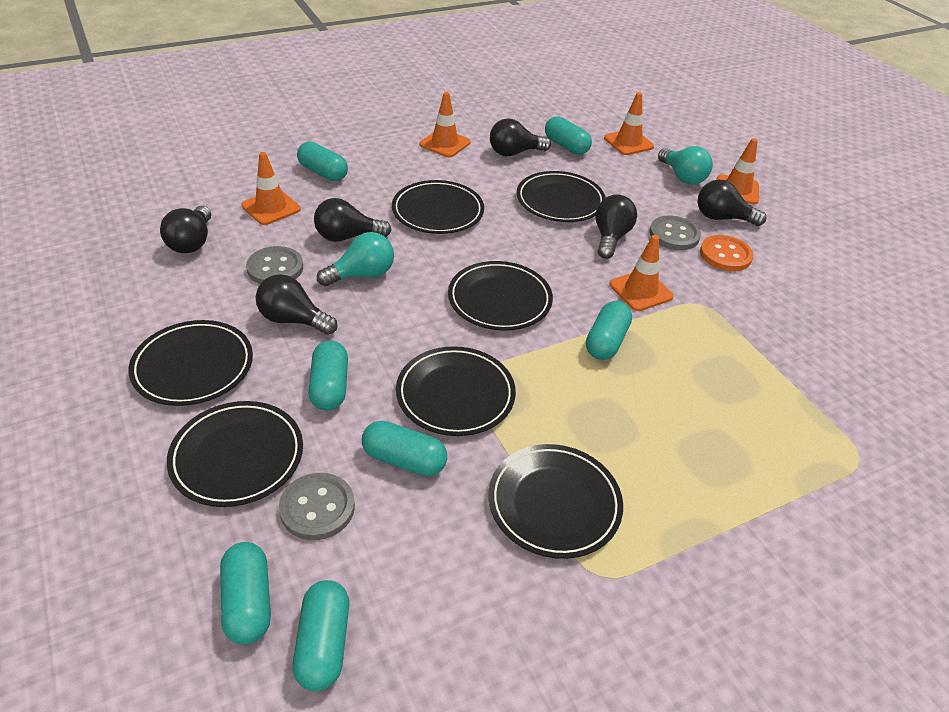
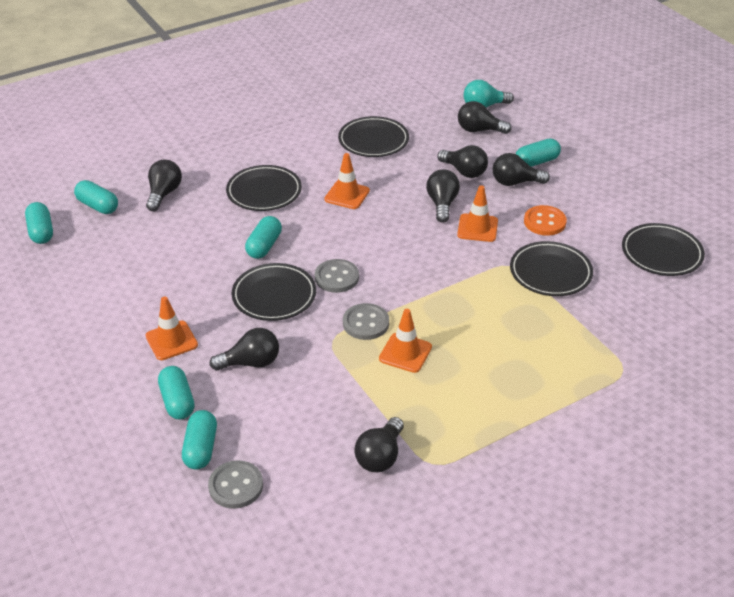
black light bulb: [160,206,211,253] [256,274,337,335] [314,198,392,242] [490,118,551,156] [595,194,637,259] [698,180,766,226] = 6 -> [146,159,182,211] [210,328,279,371] [355,417,404,472] [426,169,460,223] [438,145,488,178] [458,101,512,134] [493,153,550,186] = 7
black plate: [128,320,253,406] [167,401,303,507] [392,180,484,234] [396,346,516,436] [448,261,553,331] [488,444,623,559] [517,171,606,222] = 7 -> [226,165,302,211] [232,263,316,321] [338,116,409,157] [510,241,593,296] [622,223,705,276] = 5
orange traffic cone: [241,152,301,225] [419,92,470,157] [604,92,654,155] [609,235,674,311] [716,138,759,204] = 5 -> [146,297,198,360] [324,153,370,209] [379,309,432,373] [457,185,498,242] = 4
turquoise capsule: [220,542,271,645] [293,580,349,691] [297,142,348,181] [308,341,348,411] [362,421,447,476] [545,116,592,155] [586,301,632,360] = 7 -> [25,202,53,244] [74,180,118,214] [158,366,194,419] [182,410,217,470] [245,216,282,259] [516,139,561,167] = 6
turquoise light bulb: [317,232,394,286] [658,146,713,185] = 2 -> [464,80,514,107] = 1

